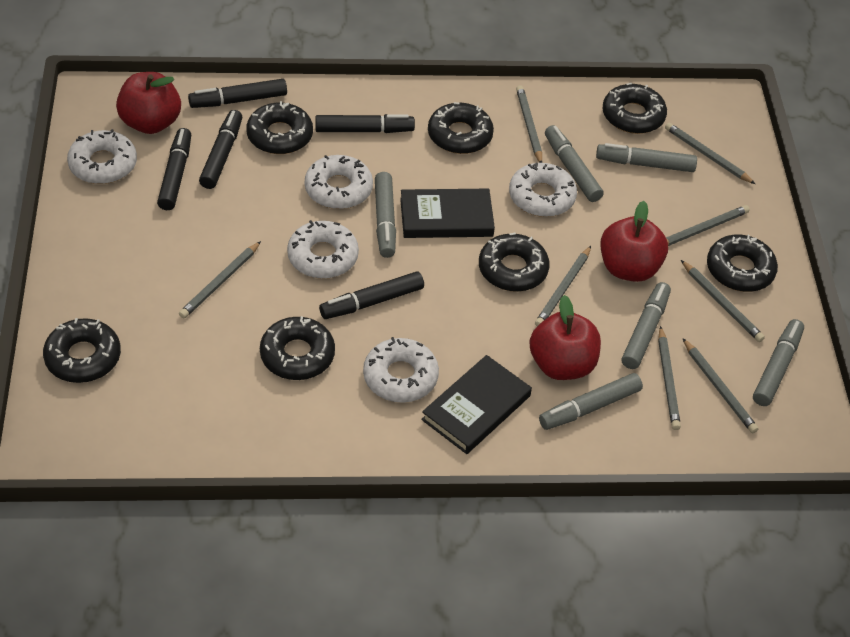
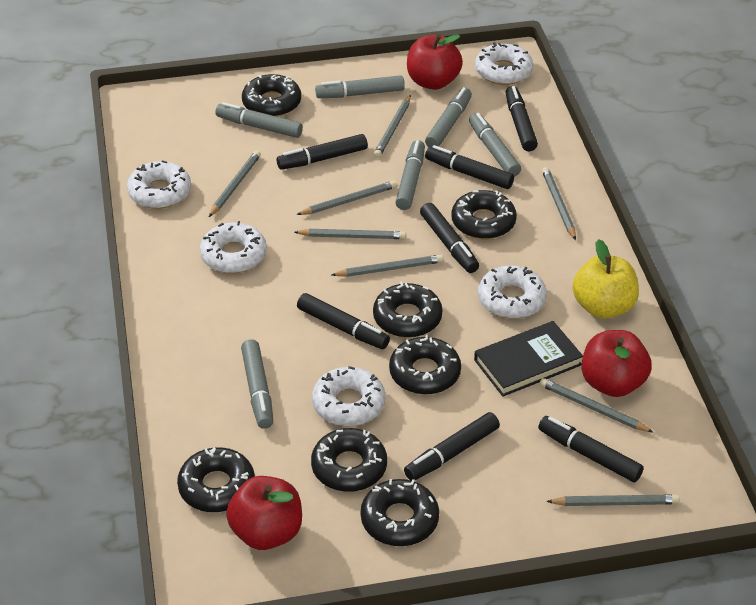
black book: [400,189,495,238] [421,355,532,454] = 2 -> [474,321,583,397] = 1
black marker: [157,128,191,210] [188,79,287,108] [199,110,242,189] [315,114,415,133] [319,271,424,319] = 5 -> [276,134,368,170] [297,293,390,349] [404,412,500,481] [420,203,479,273] [425,145,514,189] [505,86,538,151] [538,416,644,482] = 7
yellow apple: none = 0 -> [572,239,639,319] = 1

